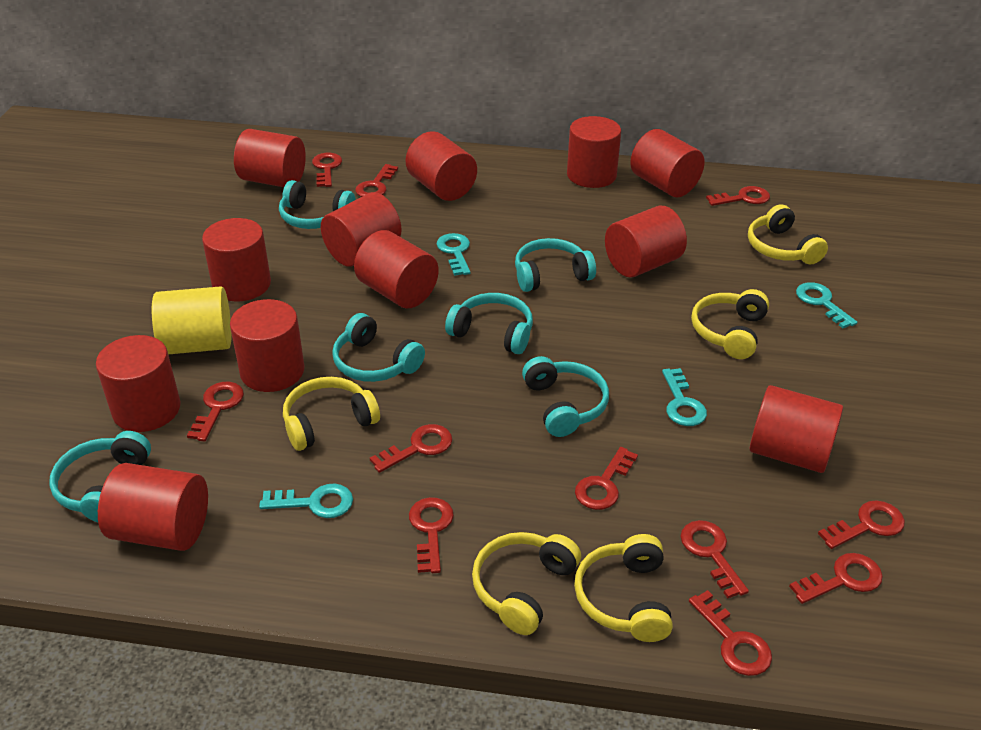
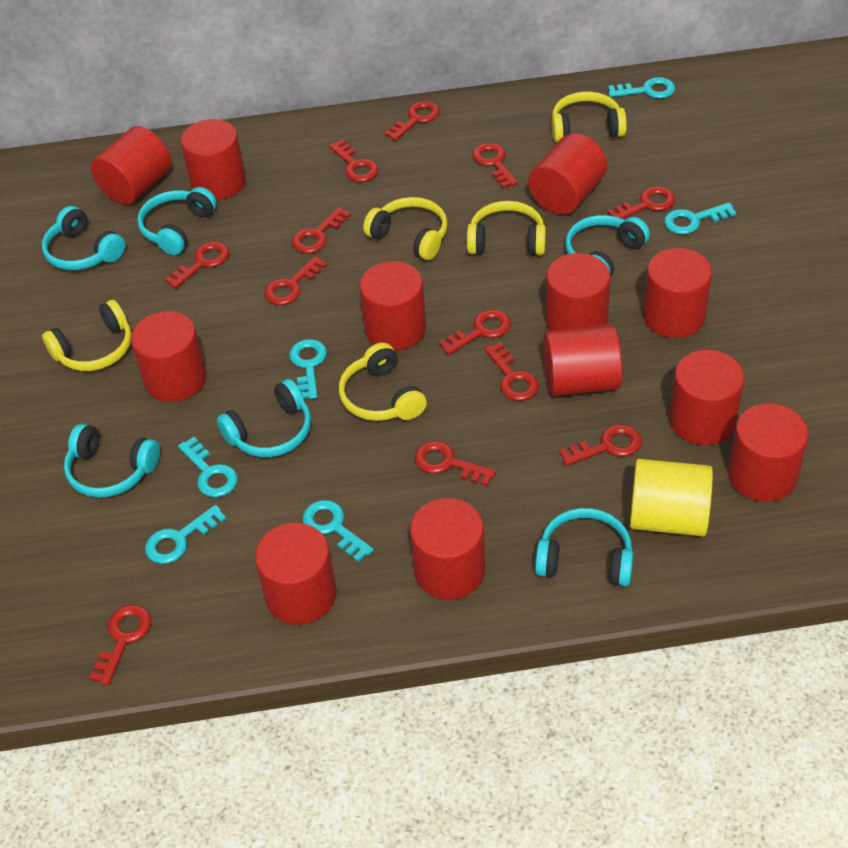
red key: [187,382,244,442] [312,153,342,187] [355,164,398,197] [370,424,452,473] [409,497,454,573] [575,447,638,510] [680,520,749,598] [689,590,772,676] [706,186,770,206] [789,553,883,604] [818,500,905,549] = 11 -> [89,605,151,685] [164,242,229,289] [265,256,327,305] [292,207,351,253] [329,140,379,182] [384,101,440,141] [414,441,496,486] [439,310,511,355] [472,143,518,188] [484,342,539,401] [559,424,642,466] [607,186,676,219] = 12
turquoise key: [259,484,353,518] [436,233,471,276] [662,368,707,426] [796,282,857,328] = 4 -> [145,505,226,564] [178,437,238,497] [289,339,327,399] [302,500,374,562] [608,77,675,98] [664,203,736,234] = 6

